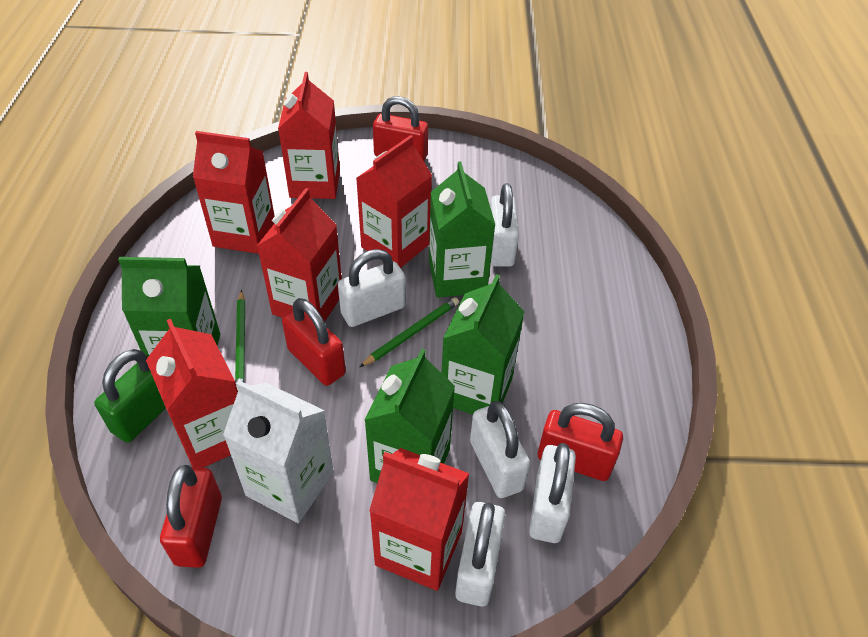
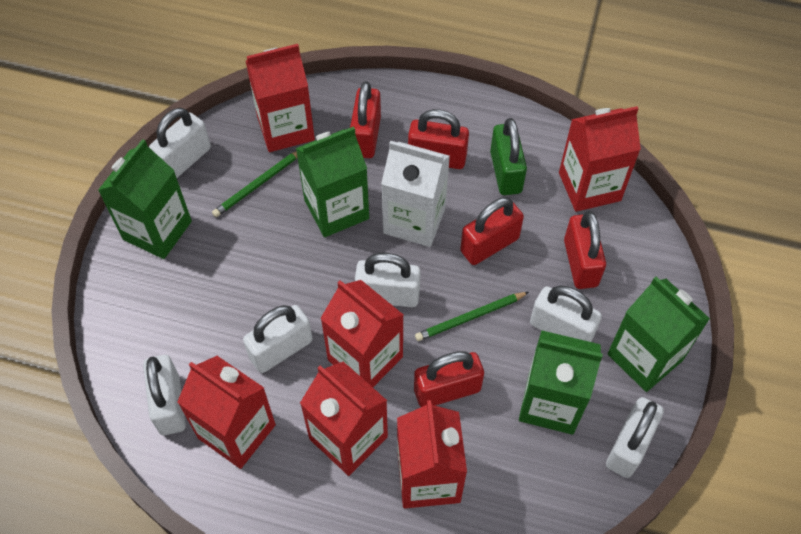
red padlock: [160,465,222,568] [282,298,346,386] [373,96,428,161] [538,403,623,481] = 4 -> [350,81,381,158] [408,109,469,169] [414,351,484,407] [460,197,524,265] [564,211,606,289] = 5
white padlock: [338,249,406,327] [455,502,505,607] [470,401,530,498] [490,183,519,267] [529,443,576,543] = 5 -> [143,355,186,435] [149,108,211,178] [243,305,313,373] [355,253,421,307] [530,285,602,342] [606,397,664,478] = 6

